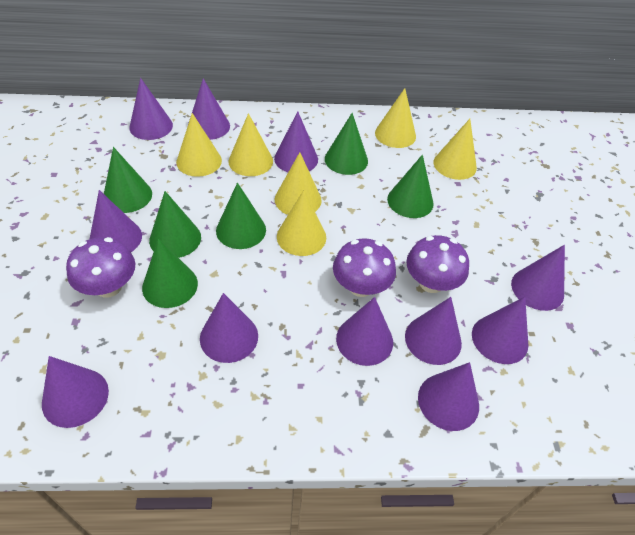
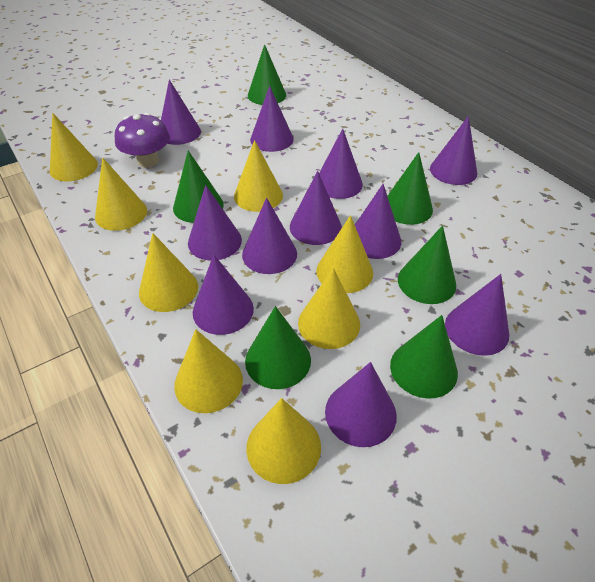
purple mushroom: [66,237,135,298] [333,238,396,297] [406,235,469,293] = 3 -> [115,113,170,167] = 1
yellow cone: [176,113,222,177] [229,113,273,176] [275,152,322,215] [277,190,326,256] [375,88,416,148] [434,119,477,180] = 6 -> [50,113,98,181] [95,157,147,231] [139,233,198,312] [174,329,243,413] [234,140,283,212] [246,398,321,484] [298,268,360,349] [316,215,373,293] = 8

